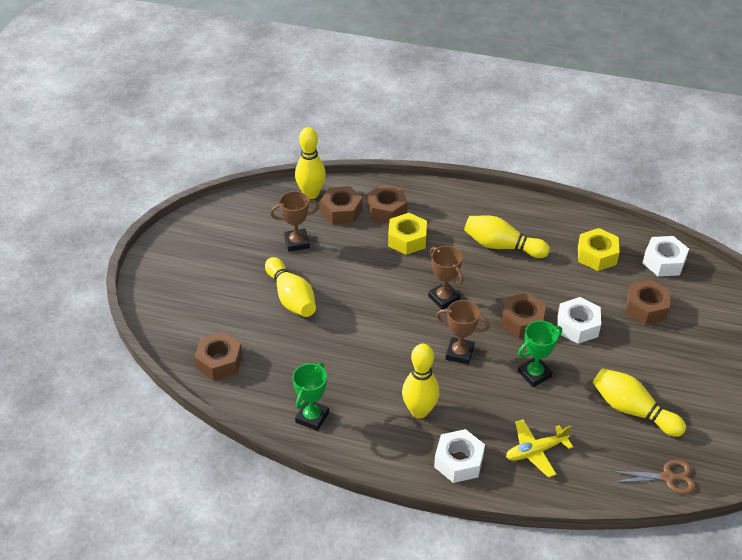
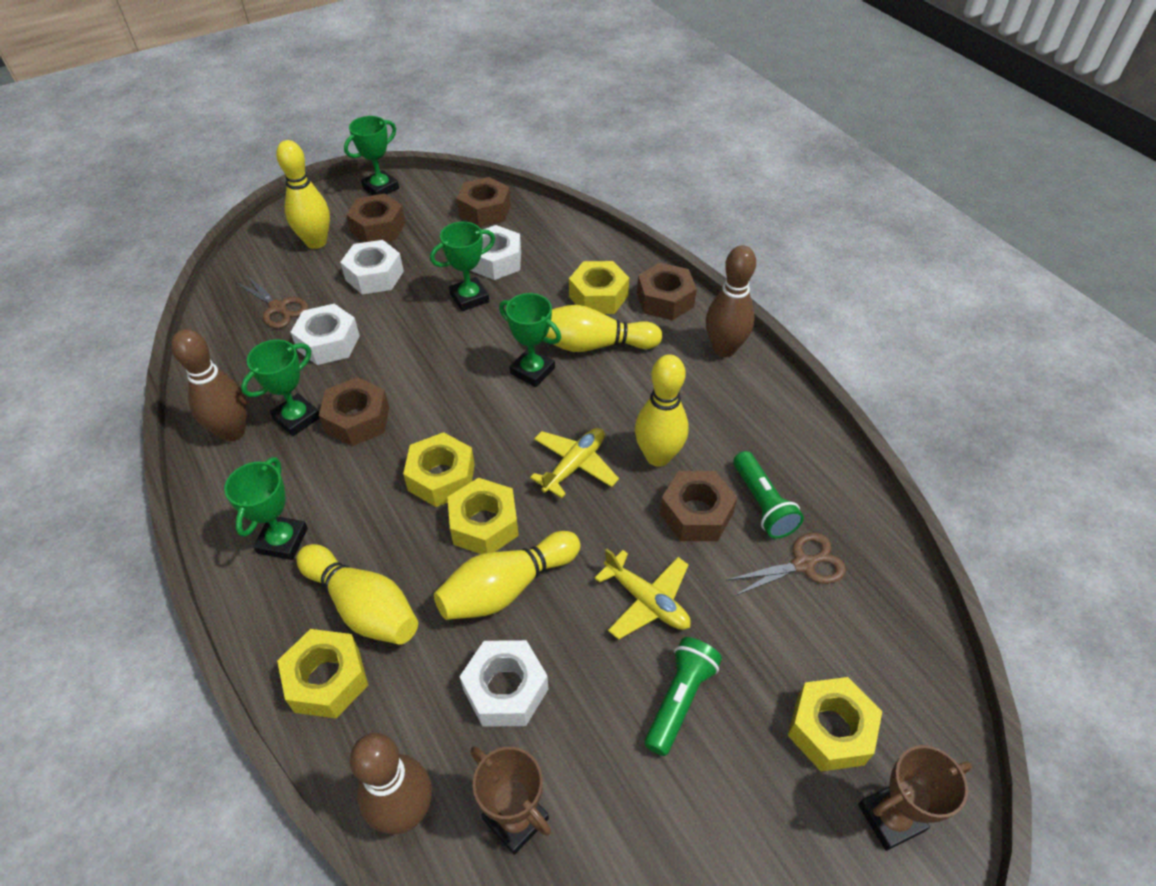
brown bowling pin: none = 0 -> [171,329,247,441] [350,733,432,834] [706,245,756,357] = 3
brown scissors: [611,460,696,494] = 1 -> [235,275,309,328] [727,533,846,596] = 2
brown trophy: [270,191,319,252] [428,246,463,310] [436,300,490,365] = 3 -> [471,746,551,855] [858,745,972,851] = 2
green flashlight: none = 0 -> [644,637,722,756] [734,451,804,538] = 2
green trophy: [292,362,329,431] [518,321,562,387] = 2 -> [224,457,308,560] [241,339,319,436] [344,116,399,195] [430,222,495,311] [499,293,561,387] = 5
white nut: [434,429,485,483] [558,297,601,344] [643,236,689,276] = 3 -> [290,304,360,365] [340,240,404,294] [459,640,548,727] [470,225,521,280] = 4
yellow nut: [388,213,427,255] [578,228,620,271] = 2 -> [277,629,368,718] [403,432,475,507] [447,478,519,554] [569,261,629,314] [788,677,882,771] = 5
yellow plane: [506,419,573,477] = 1 -> [530,428,619,498] [594,549,691,640] = 2

